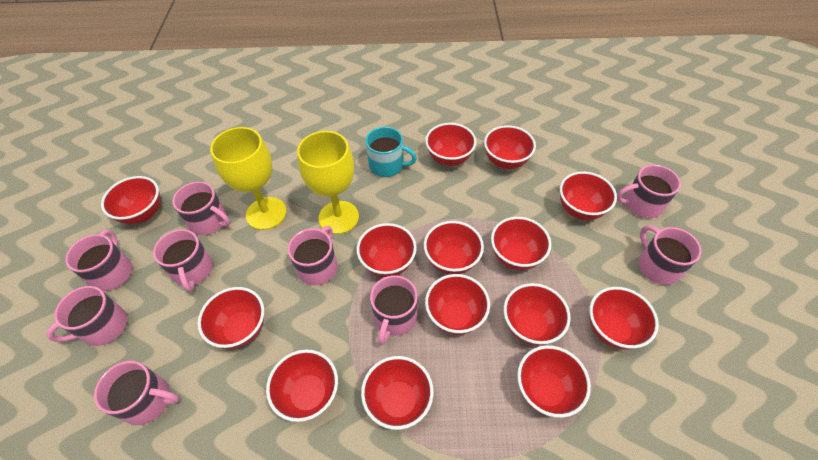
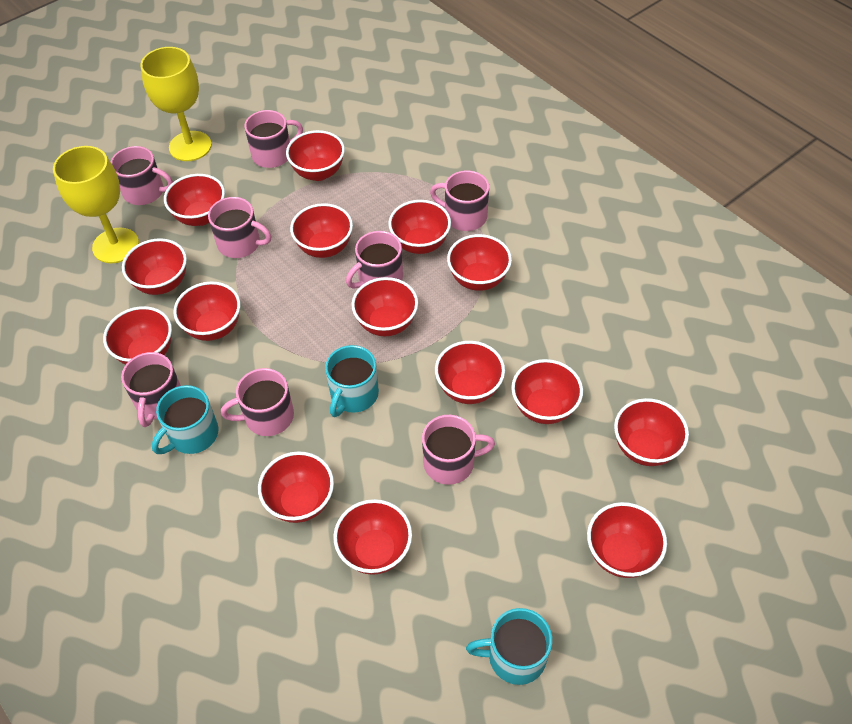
pink mug: [47,286,127,346] [65,230,132,291] [94,361,179,425] [153,229,213,292] [173,181,230,235] [288,226,337,286] [370,275,418,345] [617,165,681,218] [639,225,701,285] = 9 -> [111,146,173,205] [121,352,181,427] [208,197,271,258] [221,368,294,436] [245,110,303,168] [346,231,403,288] [422,415,495,485] [430,171,489,231] = 8
red bowl: [101,176,161,224] [198,287,264,349] [266,349,338,422] [356,223,417,277] [361,356,434,430] [424,221,484,275] [425,123,476,166] [425,274,490,335] [484,125,536,169] [491,217,551,270] [503,283,571,346] [517,345,591,418] [560,171,617,220] [589,287,659,350] = 14 -> [103,306,172,365] [122,238,187,295] [164,174,225,226] [173,281,241,341] [258,451,334,523] [286,130,345,181] [290,203,353,258] [333,499,412,575] [351,277,418,336] [388,200,451,254] [435,341,505,404] [447,234,512,291] [511,359,583,424] [587,502,667,578] [614,398,689,466] = 15
turquoise mug: [366,127,417,177] = 1 -> [152,385,218,454] [325,345,379,417] [466,608,552,685] = 3

